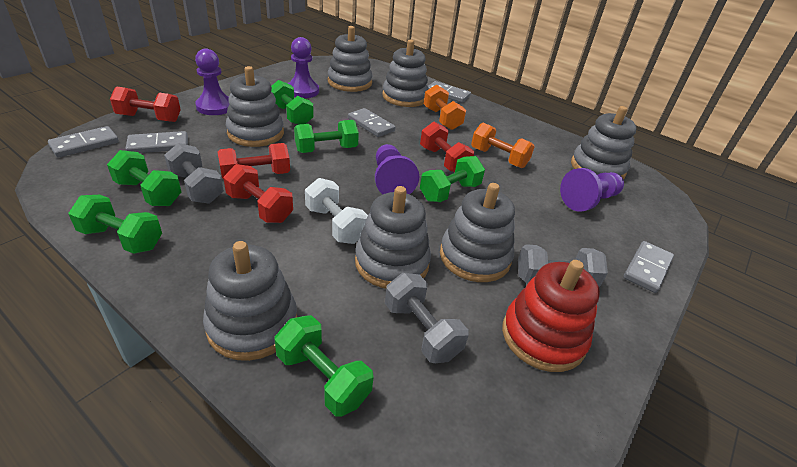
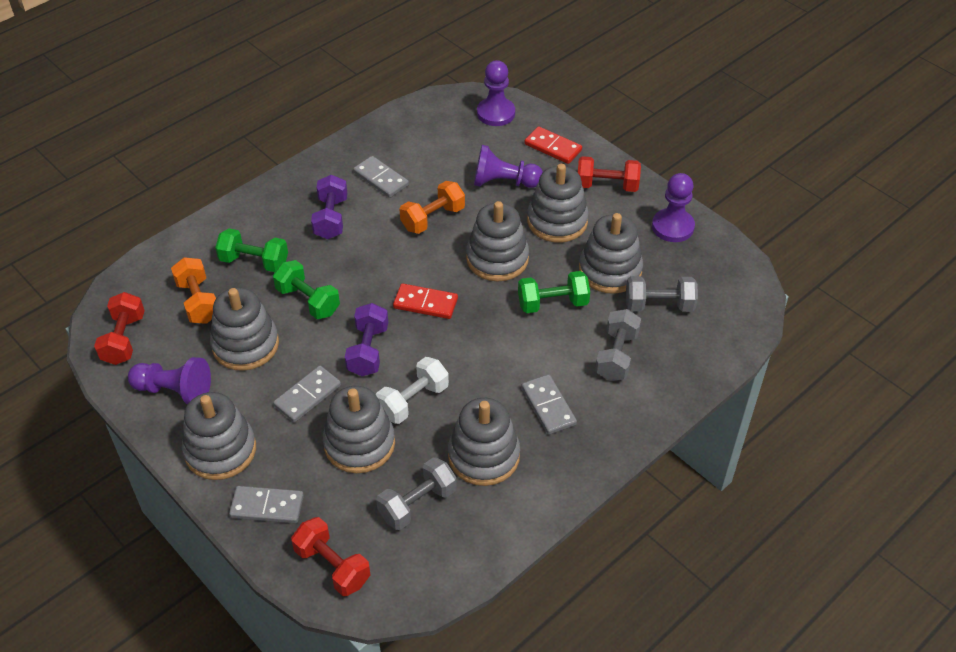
green dumbbell: [68,195,162,254] [107,150,182,206] [271,80,314,125] [275,315,373,417] [294,120,359,153] [420,156,485,202] = 6 -> [215,228,288,272] [273,260,340,319] [518,271,590,313] = 3
grey domino: [48,126,119,158] [126,131,188,153] [348,108,396,137] [428,81,471,103] [624,241,674,293] = 5 -> [229,486,304,523] [273,366,341,422] [353,156,409,198] [521,374,577,435] = 4
purple dumbbell: none = 0 -> [311,175,347,239] [345,303,388,376] = 2
red domino: none = 0 -> [393,283,458,319] [524,126,582,164] = 2
red dumbbell: [110,86,181,122] [218,143,290,179] [223,164,293,223] [420,122,474,173] = 4 -> [94,292,145,365] [291,517,370,596] [578,156,641,192] = 3
red stacking toy: [502,260,600,372] = 1 -> none = 0

